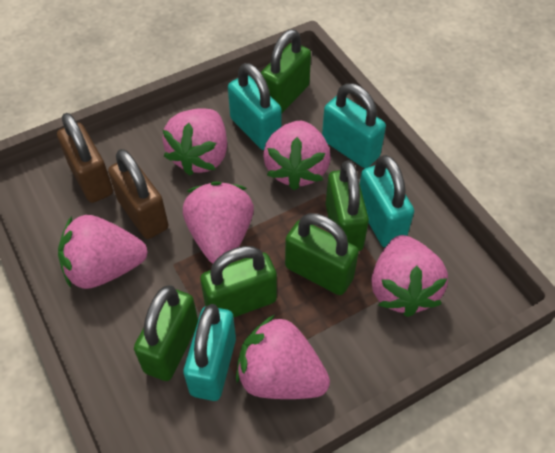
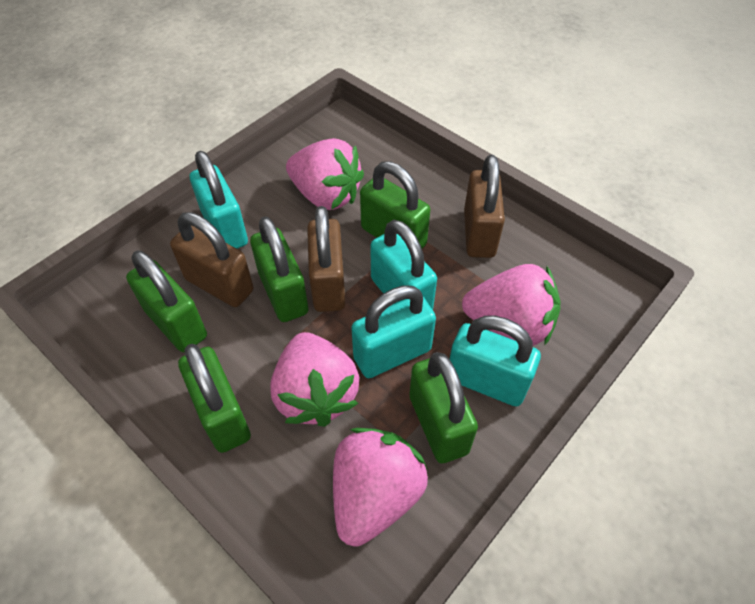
brown padlock: [57,113,113,203] [108,149,168,239] = 2 -> [170,212,254,307] [307,206,346,312] [464,155,505,258] = 3
pink strawberry: [58,215,148,289] [162,108,227,176] [183,182,254,264] [236,315,330,399] [263,121,331,190] [371,235,448,317] = 6 -> [270,332,360,427] [286,138,364,210] [333,428,428,547] [462,264,560,346] = 4

